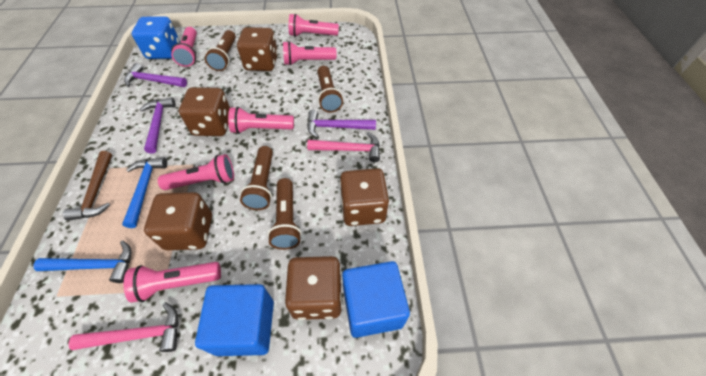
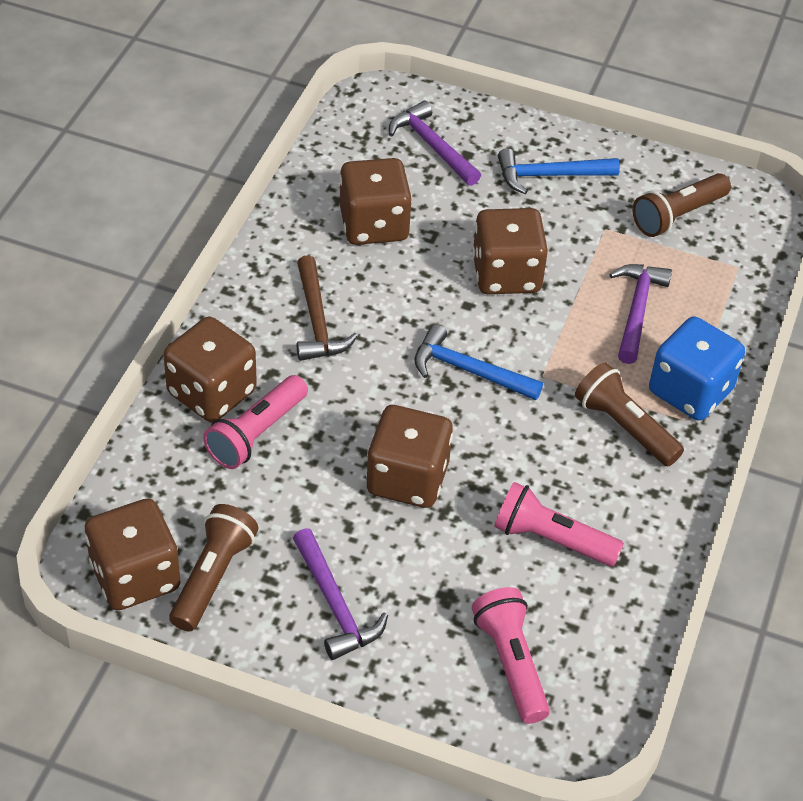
blue cube: [195,284,274,356] [342,261,410,338] = 2 -> none = 0
brown flashlight: [205,30,236,71] [240,146,273,210] [268,178,302,250] [317,66,343,112] = 4 -> [169,504,259,632] [575,362,684,466] [633,173,731,237] = 3
pink flashlight: [124,262,221,303] [158,154,234,190] [171,27,197,67] [228,107,294,134] [283,41,337,65] [289,14,339,37] = 6 -> [203,375,308,469] [472,587,550,724] [494,482,624,567] = 3
pink hammer: [68,302,178,352] [307,132,380,162] = 2 -> none = 0

